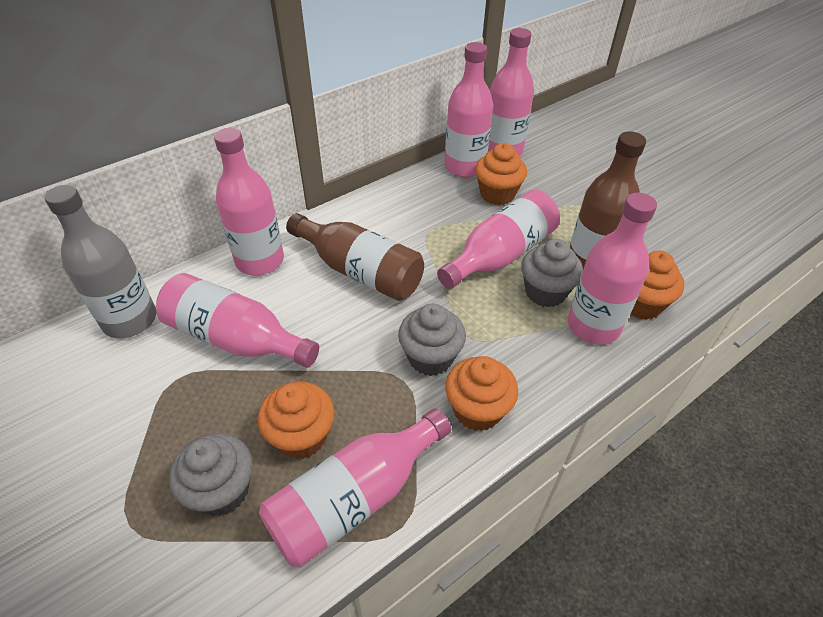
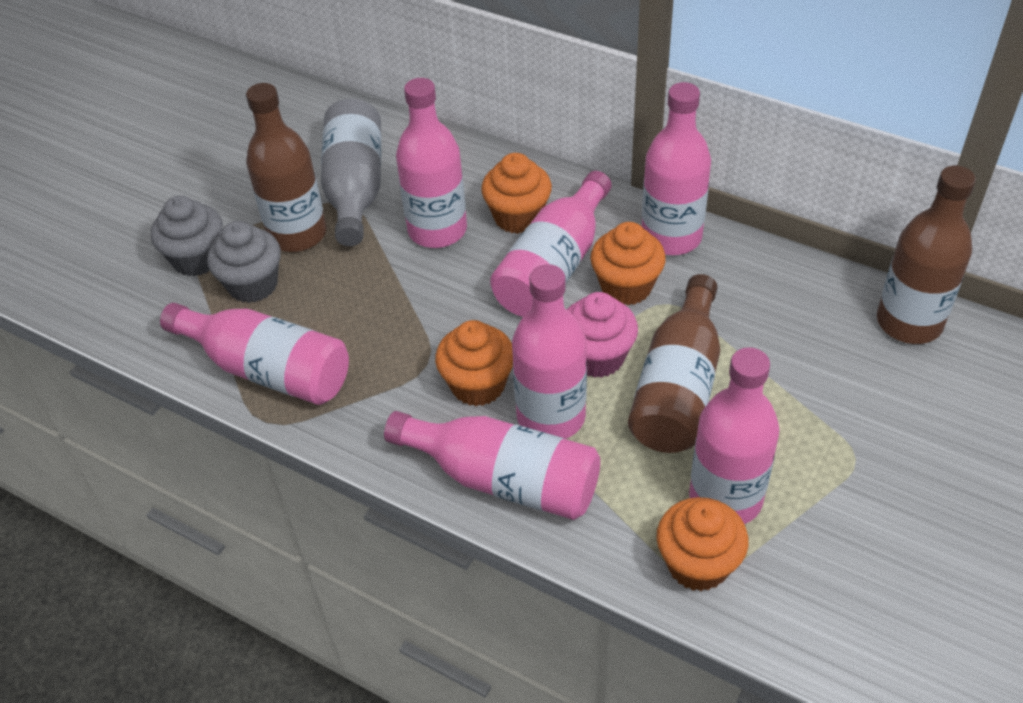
brown bottle: [286,213,424,301] [570,131,646,269] = 2 -> [246,83,327,252] [628,274,720,453] [877,166,976,344] = 3
grey cupcake: [169,433,253,516] [398,304,466,376] [521,239,583,307] = 3 -> [151,195,223,276] [207,221,281,303] = 2
pink cupcake: none = 0 -> [567,292,638,378] = 1

